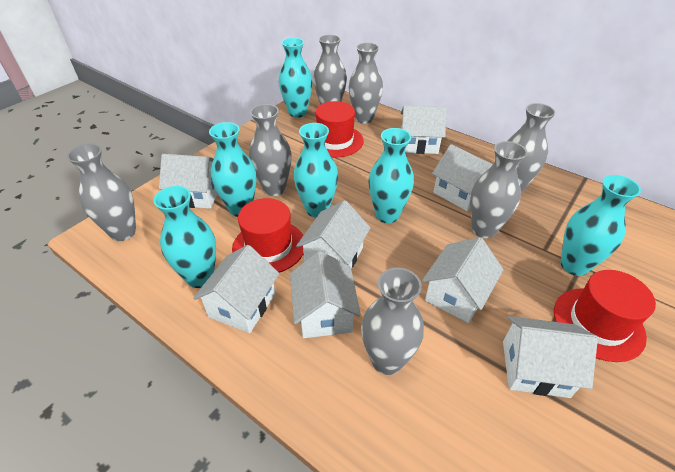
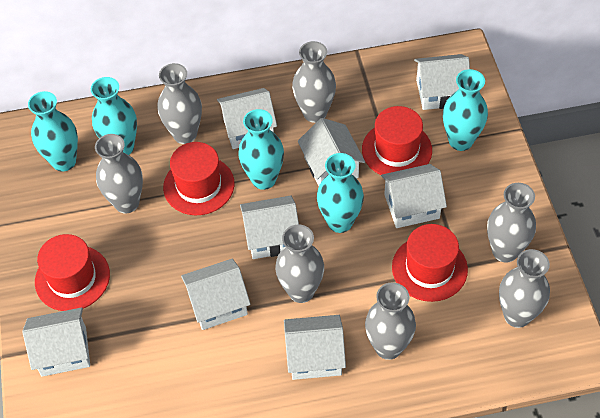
red hat: [232,198,304,273] [316,101,364,157] [554,270,656,362] = 3 -> [35,234,110,311] [163,142,234,215] [362,106,432,175] [392,224,468,302] = 4
turquoise vase: [153,186,216,288] [209,122,256,217] [279,38,313,118] [294,123,338,217] [368,128,414,223] [561,175,641,276] = 6 -> [28,91,78,172] [91,77,137,155] [238,109,284,190] [317,153,364,233] [443,69,488,151] = 5

